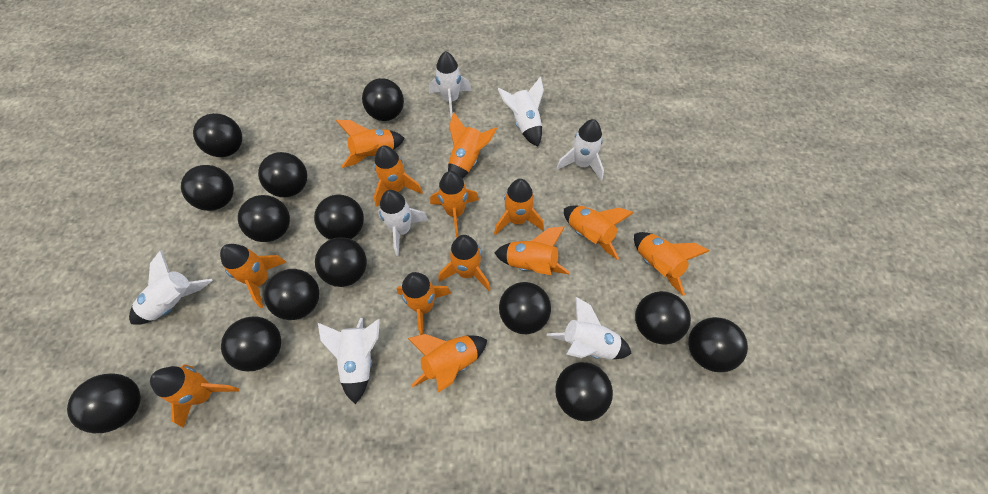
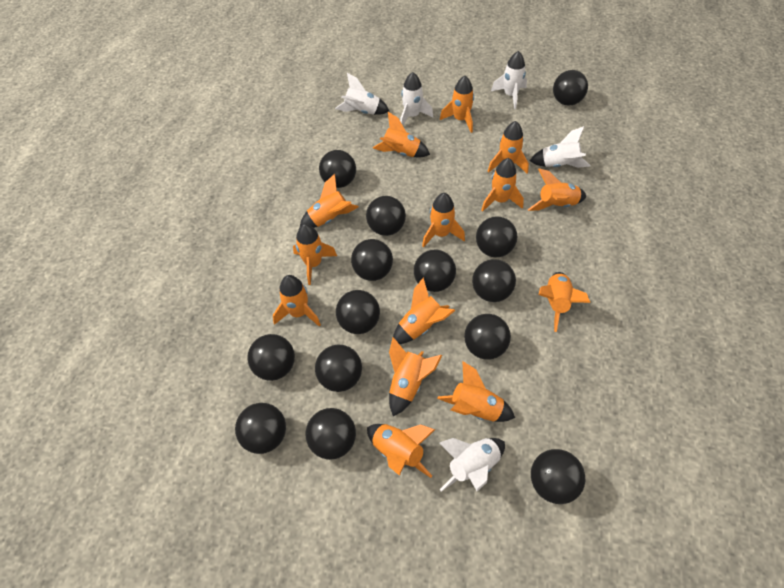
orange rocket: [150,364,239,428] [220,244,286,308] [336,120,405,168] [374,146,423,207] [397,272,451,335] [408,334,487,393] [430,171,479,237] [438,235,491,291] [448,112,497,179] [494,179,544,235] [494,227,570,275] [564,206,634,260] [634,232,710,296] = 13 -> [273,275,321,327] [293,224,337,285] [300,174,359,228] [367,424,435,478] [373,112,430,157] [389,337,442,416] [393,277,455,344] [422,193,465,247] [437,361,515,422] [440,76,474,133] [481,158,524,212] [487,121,529,174] [528,168,586,211] [539,272,590,332] = 14
white rocket: [129,250,213,325] [318,318,380,404] [378,190,429,256] [429,51,472,118] [498,76,544,147] [547,296,632,360] [556,119,604,181] = 7 -> [335,73,389,115] [400,72,433,125] [439,438,505,491] [491,51,527,109] [530,126,590,168] = 5

